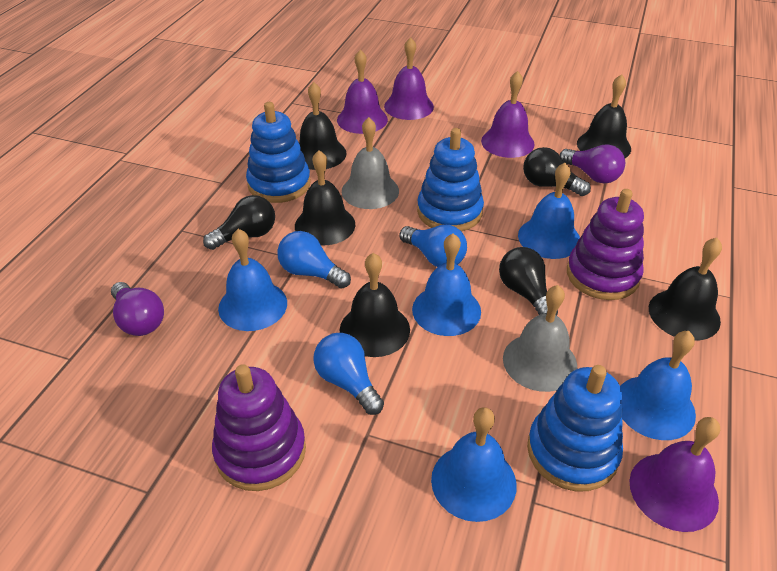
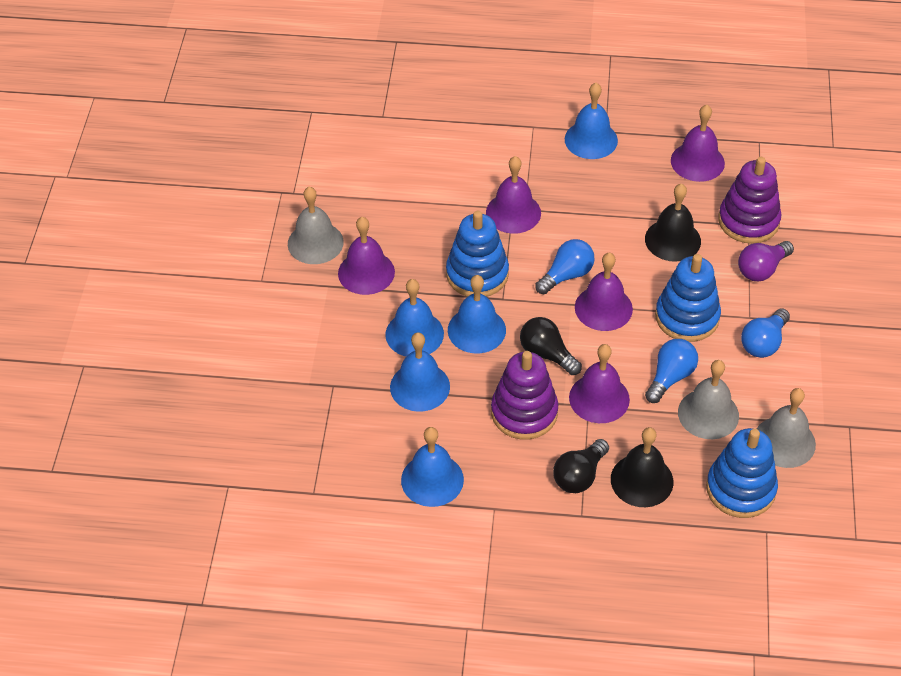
black bell: [295,150,355,246] [299,82,347,170] [340,253,410,357] [577,74,631,158] [649,238,722,341] = 5 -> [611,427,674,507] [645,184,701,262] = 2
black light bulb: [203,195,275,250] [499,247,558,315] [523,147,591,196] = 3 -> [520,317,582,375] [553,439,609,493] = 2
grey bell: [342,117,399,209] [503,285,577,392] = 2 -> [288,187,344,264] [678,360,739,439] [756,388,816,468] = 3
purple bell: [337,49,388,134] [384,37,434,120] [481,71,535,158] [629,417,720,532] = 4 -> [338,217,395,295] [486,156,541,234] [569,344,630,423] [575,253,633,331] [671,105,725,182] = 5
purple light bulb: [111,282,164,336] [560,144,625,184] = 2 -> [738,241,794,281] = 1

